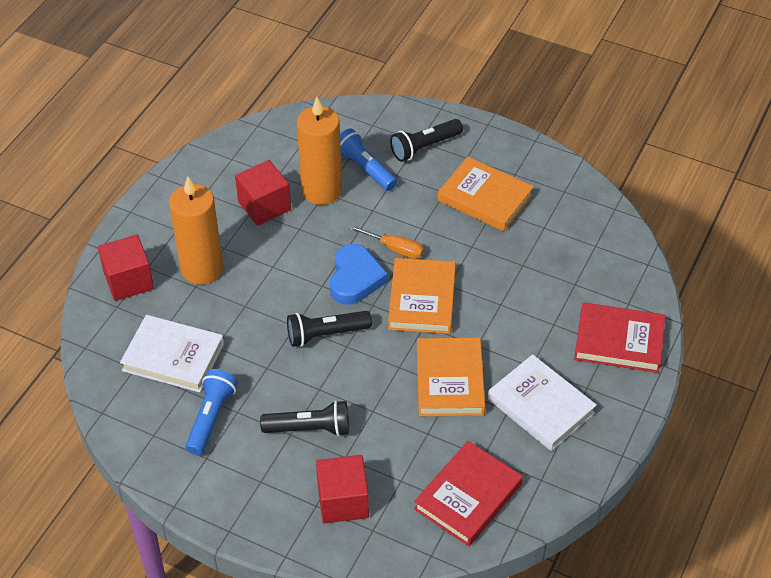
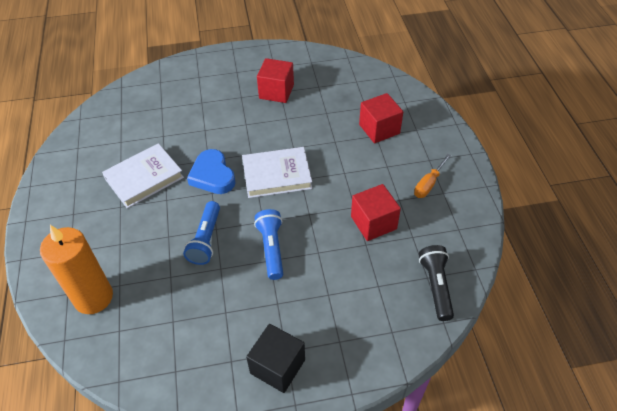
black cube: none = 0 -> [246,324,305,393] = 1
black flashlight: [260,400,349,436] [287,311,372,347] [390,119,463,162] = 3 -> [419,245,454,321] = 1
orange book: [388,258,456,334] [417,338,485,416] [438,157,534,232] = 3 -> none = 0
orange candle: [169,176,223,285] [297,97,342,205] = 2 -> [40,225,113,314] = 1
red book: [414,441,523,546] [574,302,665,373] = 2 -> none = 0

